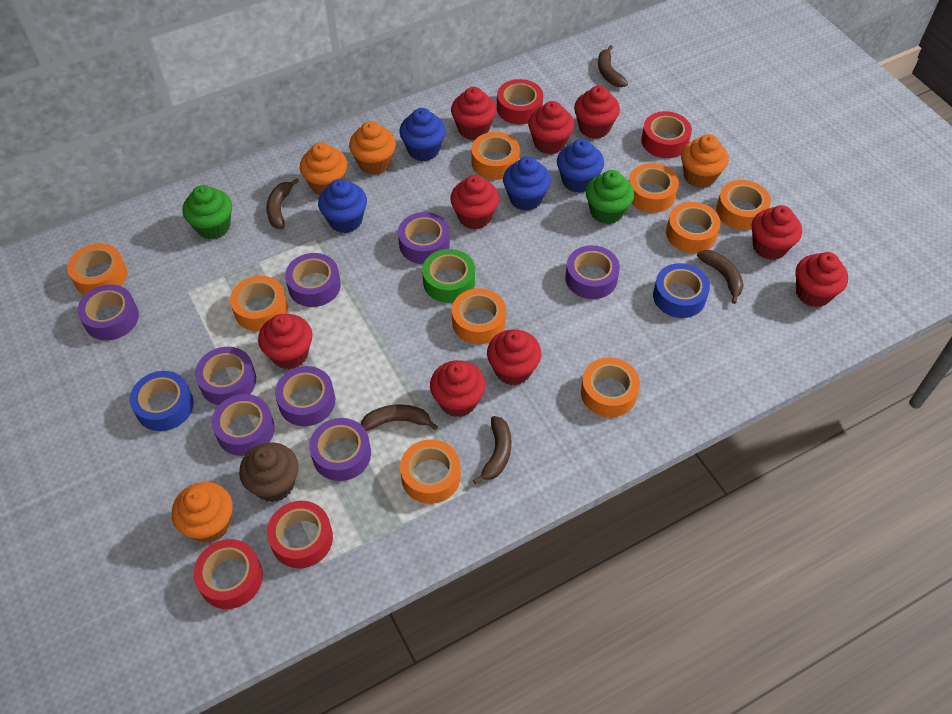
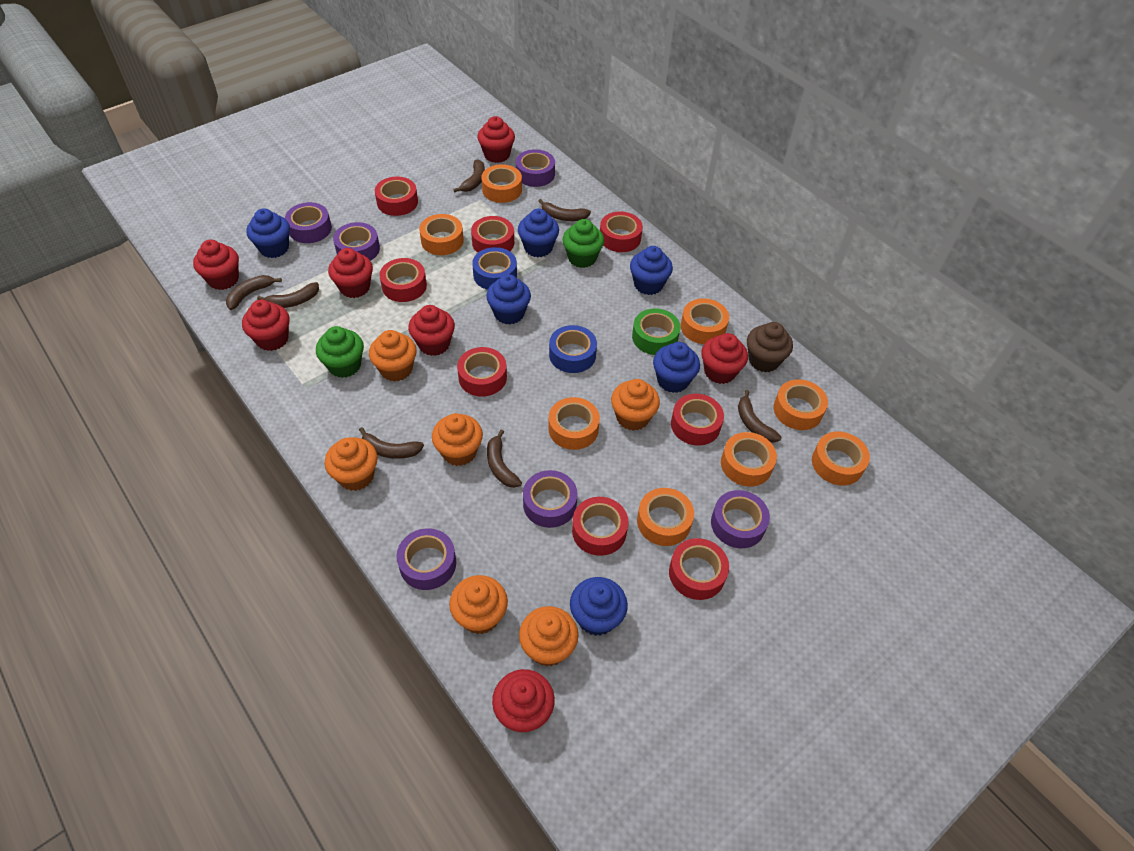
blue cupcake: [318,179,367,233] [399,108,446,161] [503,157,551,211] [557,139,604,193] = 4 -> [246,208,290,258] [486,274,531,324] [518,208,559,257] [570,577,628,636] [630,246,673,295] [653,342,700,393] = 6
brown banana: [266,178,299,229] [361,404,438,431] [473,416,512,484] [598,45,628,87] [697,250,744,304] = 5 -> [226,275,282,310] [257,282,319,308] [359,427,424,459] [453,160,485,192] [487,430,522,488] [539,199,591,221] [738,390,782,443] = 7
orange cupcake: [172,482,233,543] [300,142,347,195] [349,121,396,175] [681,134,729,188] = 4 -> [324,437,378,491] [369,330,417,382] [432,413,483,466] [449,575,508,634] [519,606,578,667] [611,379,660,431] = 6
orange tape: [67,243,127,295] [230,276,288,331] [400,439,461,504] [452,288,506,344] [471,132,520,180] [581,358,640,417] [629,163,679,213] [666,202,721,253] [716,180,771,230] = 9 -> [419,214,464,255] [481,164,522,203] [548,397,600,450] [637,488,694,546] [681,298,729,344] [721,432,777,486] [774,379,828,430] [812,431,870,486] = 8
purple tape: [77,285,139,340] [195,347,256,405] [212,394,275,456] [275,366,335,426] [285,253,341,307] [309,418,371,481] [398,212,450,264] [565,245,620,299] = 8 -> [285,202,332,243] [333,222,380,261] [396,528,456,590] [516,149,555,187] [523,470,578,528] [711,490,770,548] = 6
red cupcake: [258,314,312,369] [430,360,485,417] [450,175,499,229] [451,87,496,140] [487,329,541,385] [528,101,574,155] [574,86,620,139] [751,205,802,260] [796,252,848,307] = 9 -> [193,240,239,290] [242,300,289,351] [328,248,373,298] [408,305,455,356] [477,116,515,163] [492,669,555,732] [701,333,748,384] = 7
red tape: [193,539,263,609] [267,501,333,568] [497,79,543,125] [641,111,692,158] = 4 -> [375,176,418,216] [379,258,427,302] [457,347,507,396] [471,216,514,253] [572,497,628,556] [600,211,643,252] [669,538,729,600] [671,394,724,446] = 8

